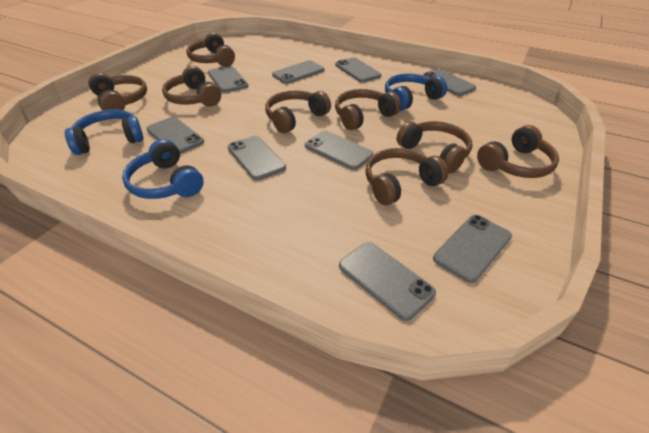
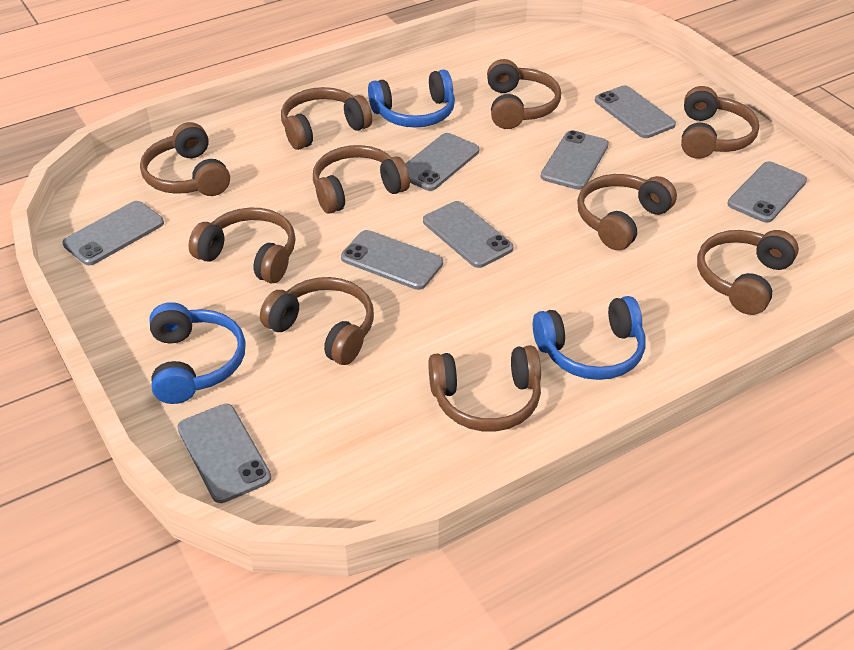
brown headphones: [88,73,147,110] [162,66,221,106] [186,32,235,66] [265,90,331,133] [335,89,401,130] [365,148,448,205] [397,121,472,173] [477,125,559,178] = 8 -> [140,122,230,196] [189,208,296,283] [260,277,374,365] [281,87,372,150] [313,145,410,214] [428,345,541,432] [487,59,561,129] [577,174,677,250] [681,86,759,159] [697,230,799,315] = 10
grey phone: [146,117,204,154] [208,66,248,93] [228,136,286,180] [272,60,324,84] [305,131,374,170] [335,58,381,82] [339,242,436,321] [422,69,476,96] [433,215,512,283] = 9 -> [63,201,164,265] [177,404,271,503] [341,230,443,290] [405,133,479,191] [423,201,513,268] [541,130,609,190] [595,85,676,138] [727,161,807,223] = 8

